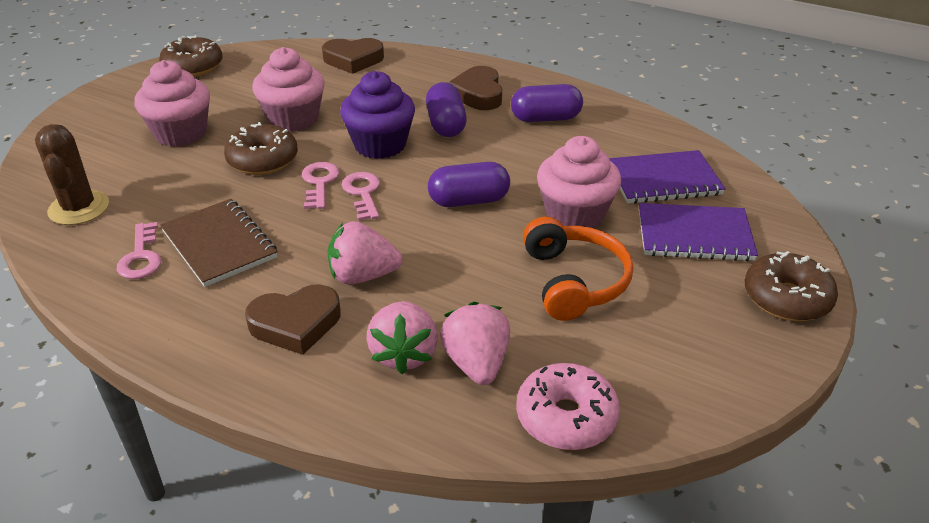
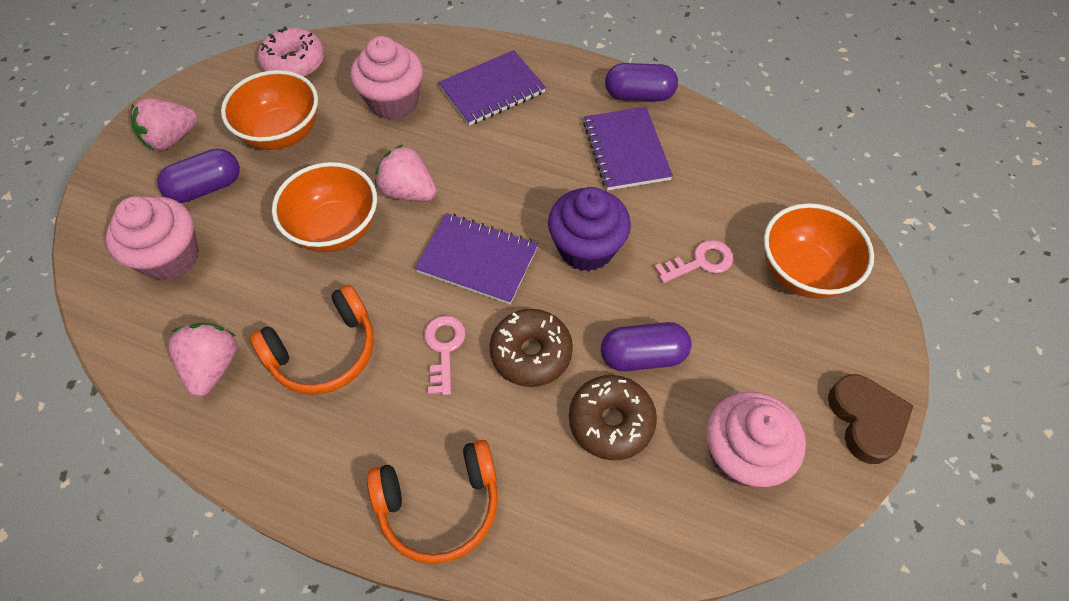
brown cactus: [35,124,109,225] = 1 -> none = 0
brown donut: [159,35,222,77] [224,122,298,175] [745,251,838,321] = 3 -> [490,309,573,387] [569,375,657,460] = 2
brown heart: [245,284,341,355] [322,38,384,74] [448,66,502,110] = 3 -> [828,374,913,464] = 1
brown notebook: [160,199,278,287] = 1 -> none = 0
orange bowl: none = 0 -> [221,70,318,150] [272,162,377,252] [764,203,874,298] = 3
orange headphones: [523,217,633,321] = 1 -> [250,285,374,395] [367,440,498,564] = 2
pink key: [117,222,161,279] [302,162,339,209] [342,172,380,221] = 3 -> [424,316,466,395] [654,240,733,283] = 2
purple notebook: [609,150,726,204] [639,203,758,261] = 2 -> [415,213,538,304] [438,50,546,126] [583,107,673,191] = 3

